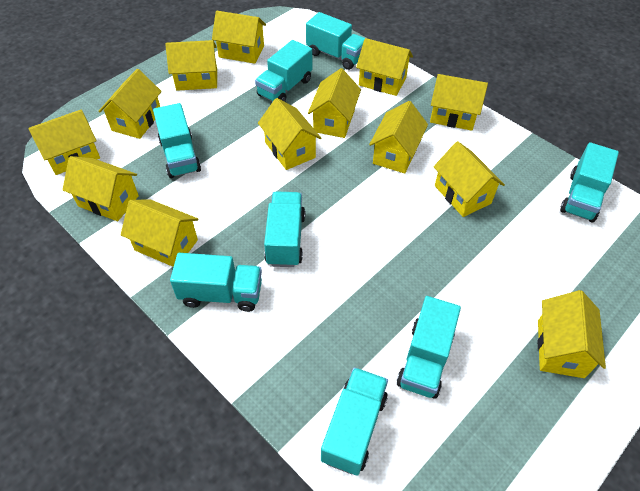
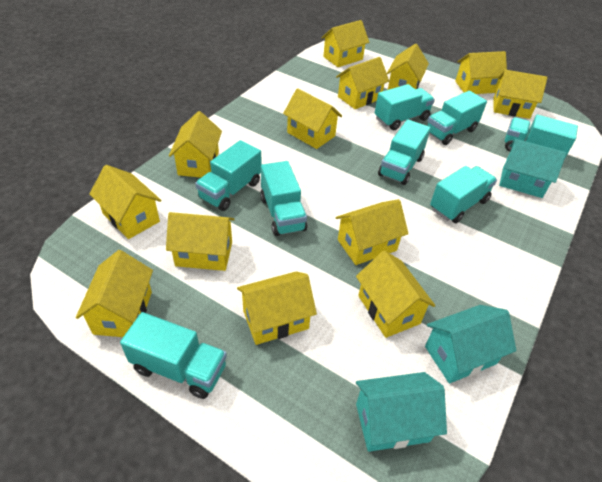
turquoise house: none = 0 -> [356,372,447,452] [425,305,516,384] [499,139,567,198] = 3

